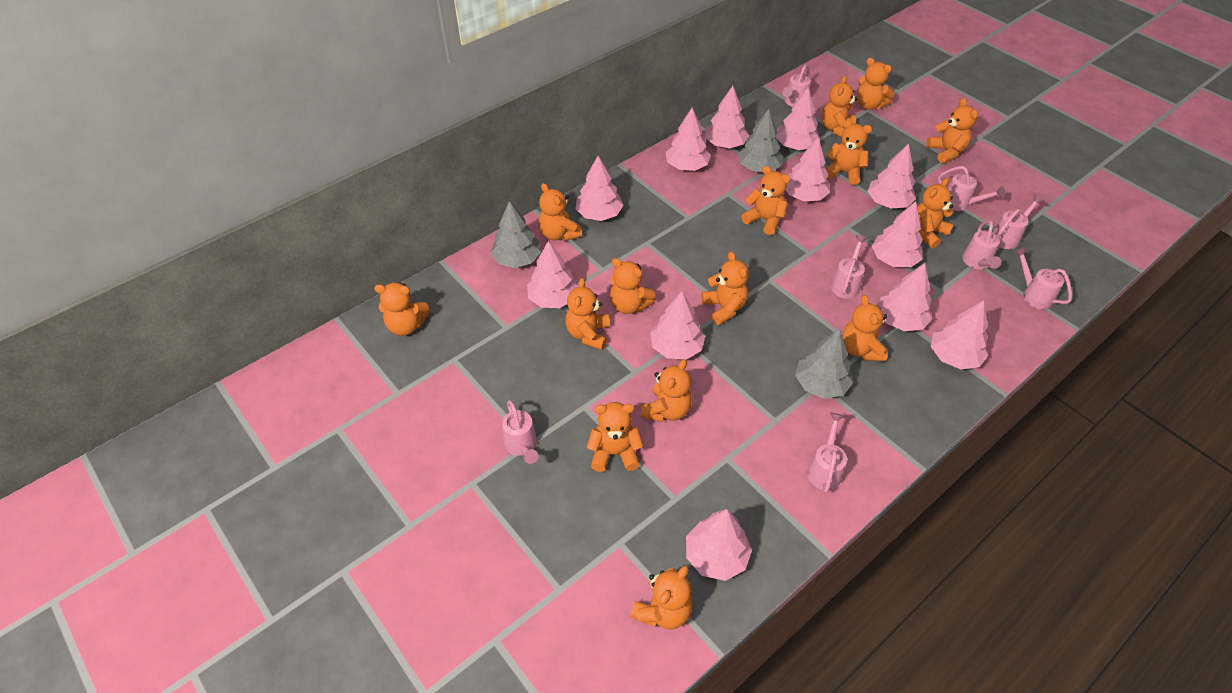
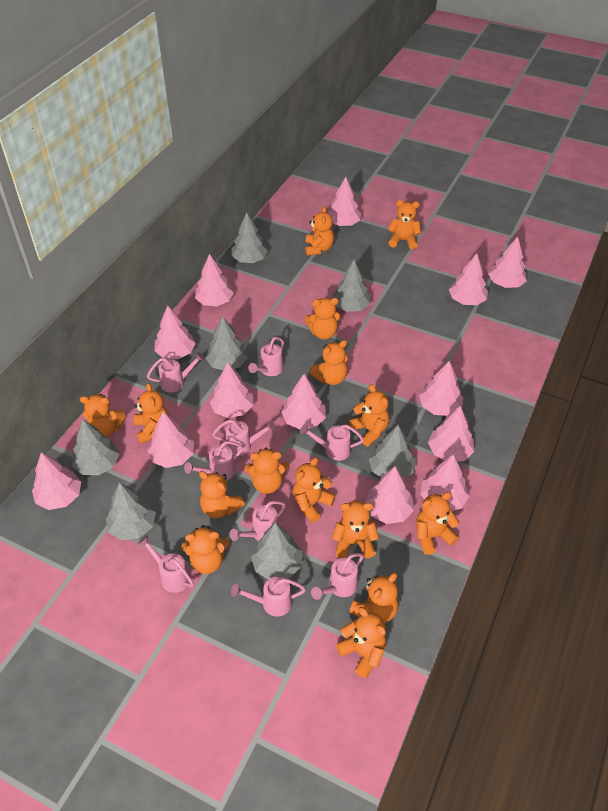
grey tree: [490,201,541,268] [738,109,783,172] [795,329,853,399] = 3 -> [72,419,119,475] [106,482,156,540] [205,316,248,370] [231,212,268,263] [251,522,302,579] [332,260,371,312] [369,425,416,479] = 7
pink tree: [527,241,579,308] [575,156,623,221] [650,291,705,360] [666,108,711,171] [686,509,752,581] [705,86,749,148] [776,88,820,150] [786,137,830,201] [867,144,916,209] [872,201,923,267] [878,263,933,331] [931,300,989,369] = 12 -> [32,452,81,510] [147,411,194,468] [154,306,196,359] [195,254,234,306] [210,363,253,418] [281,374,326,429] [327,177,361,226] [365,466,414,524] [419,361,463,416] [420,454,469,511] [428,406,474,462] [449,253,488,305] [488,236,527,288] = 13
pink watering can: [502,400,538,464] [783,65,811,107] [807,413,847,493] [831,235,868,299] [938,166,1005,211] [962,220,1001,270] [993,194,1044,249] [1014,247,1072,309] = 8 -> [138,535,194,593] [147,352,205,392] [184,441,243,480] [212,420,276,456] [230,501,286,541] [231,577,306,617] [248,337,284,376] [300,424,364,461] [311,553,364,600] = 9

